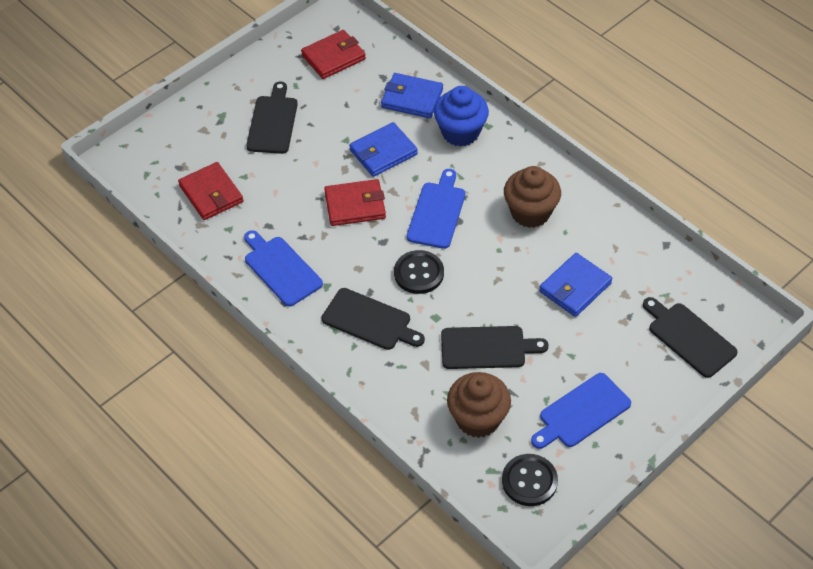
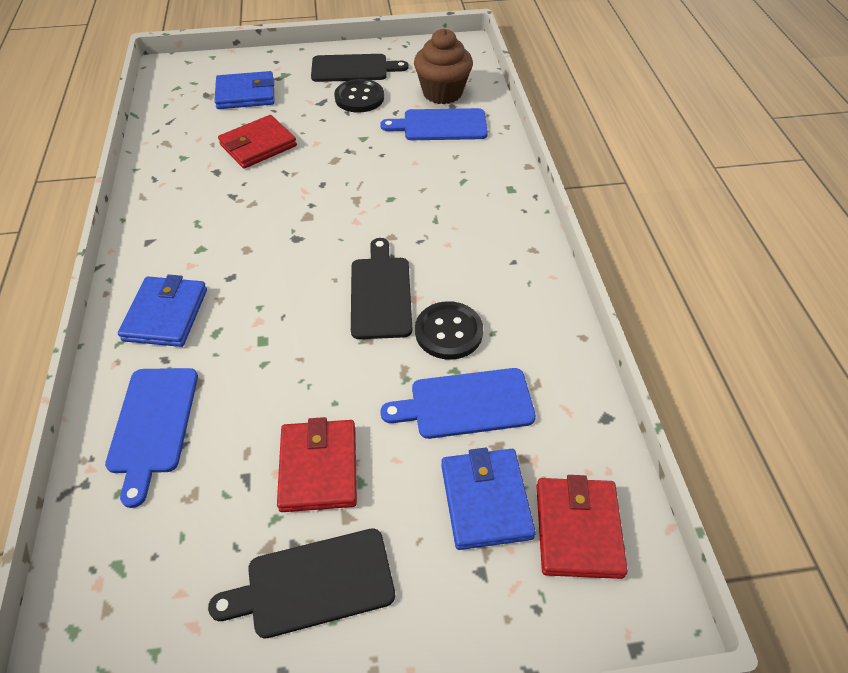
black cutting board: [246,81,298,154] [322,288,425,350] [441,326,549,369] [643,297,738,378] = 4 -> [208,528,395,638] [311,54,409,82] [351,238,412,339] = 3
blue cupcake: [434,86,489,146] = 1 -> none = 0
brown cupcake: [447,372,511,438] [504,166,561,228] = 2 -> [414,29,473,104] = 1

